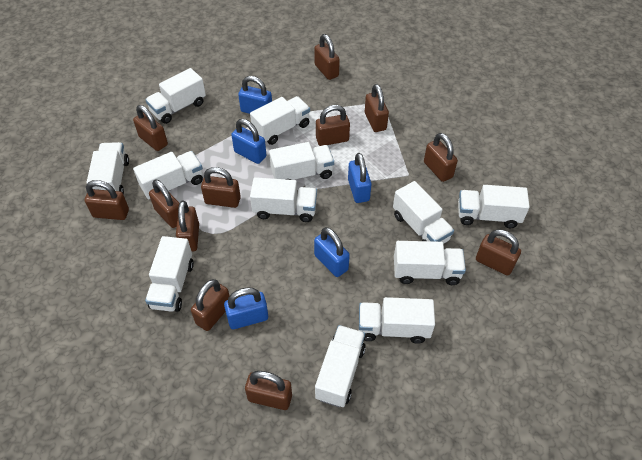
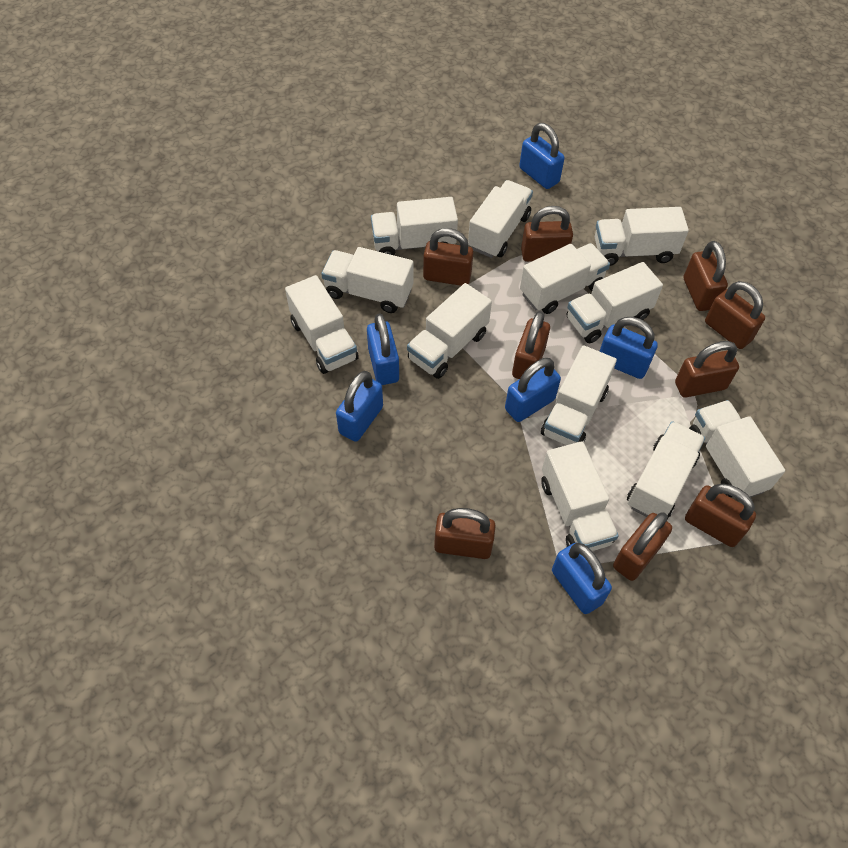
blue padlock: [224,287,268,329] [231,119,267,164] [238,76,272,114] [314,227,350,277] [348,153,371,203] = 5 -> [336,371,383,442] [367,314,399,385] [505,358,561,422] [519,123,564,189] [552,543,612,614] [599,317,658,379] = 6
brown padlock: [85,180,129,220] [133,105,168,151] [149,179,179,228] [176,201,199,252] [191,279,230,331] [201,167,241,208] [245,371,292,410] [314,34,340,80] [316,105,350,146] [365,84,389,132] [424,133,458,182] [476,230,521,276] = 12 -> [423,228,473,286] [434,508,496,559] [512,311,550,379] [521,206,573,262] [613,513,672,581] [675,341,739,398] [684,241,728,311] [685,484,756,547] [705,281,765,349] = 9

